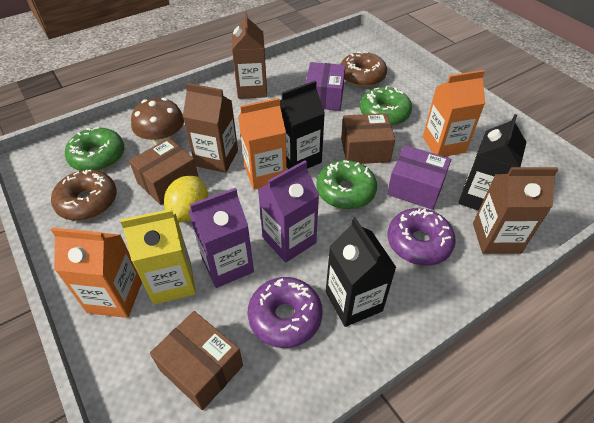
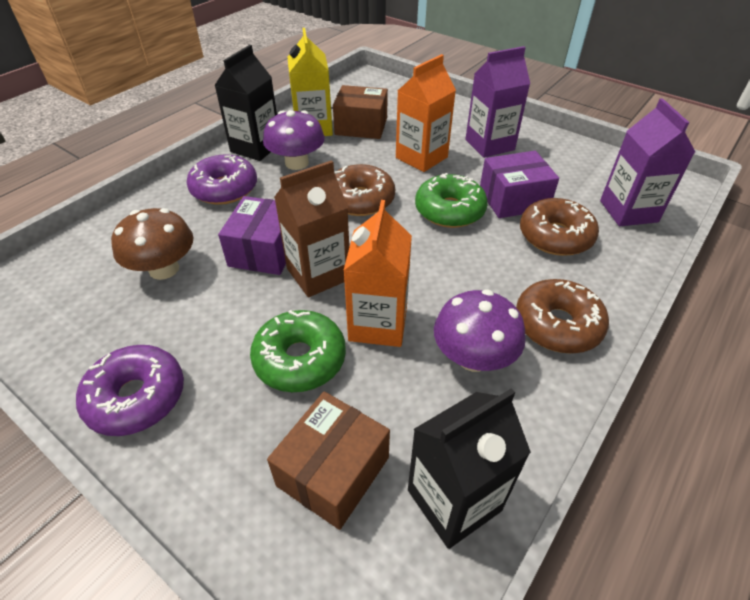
black carton: [280,81,325,169] [326,217,397,327] [458,114,527,211] = 3 -> [214,45,277,161] [408,388,531,549] = 2
brown box: [129,138,198,205] [150,311,243,410] [341,113,395,164] = 3 -> [267,391,390,530] [333,85,388,139] = 2
brown carton: [183,83,238,173] [232,11,267,99] [473,167,559,254] = 3 -> [274,160,349,297] = 1
brown donut: [51,170,117,221] [341,51,387,87] = 2 -> [335,164,395,216] [516,279,609,353] [520,198,599,256] = 3
green donut: [65,127,124,171] [316,160,377,210] [360,86,412,126] = 3 -> [250,310,346,392] [415,173,488,228] = 2
orange carton: [51,227,142,318] [238,98,287,190] [423,70,485,157] = 3 -> [343,200,412,347] [396,54,456,172] = 2
purple mushroom: none = 0 -> [263,110,325,170] [434,289,525,372] = 2
yellow lemon: [164,176,208,223] = 1 -> none = 0

